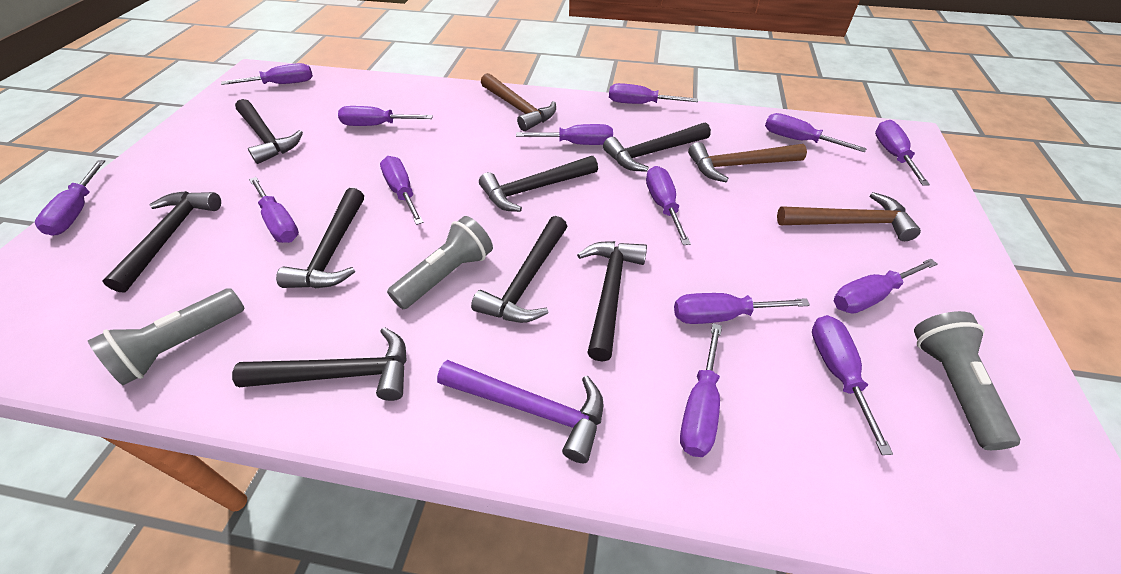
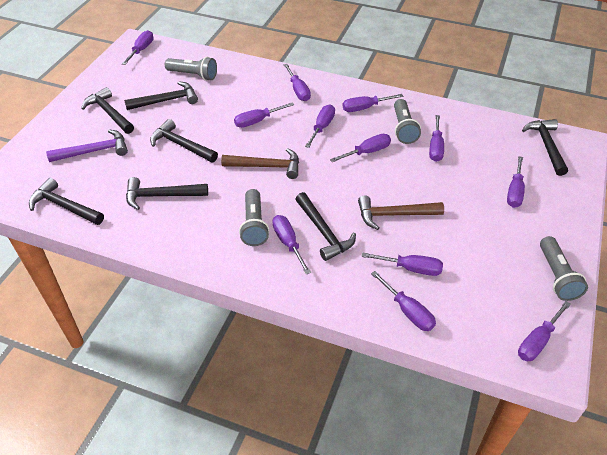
black hammer: [102,191,221,293] [232,327,407,401] [235,99,303,164] [276,188,364,288] [471,216,567,323] [479,156,598,212] [577,241,647,362] [603,122,711,172] = 8 -> [29,178,104,225] [81,87,134,134] [124,81,198,110] [126,177,208,210] [150,119,218,163] [295,192,356,261] [522,119,568,176] = 7
brown hammer: [481,73,556,131] [688,142,807,182] [777,192,921,241] = 3 -> [221,148,299,179] [358,195,444,230] = 2
grey flashlight: [88,288,245,385] [387,216,493,309] [914,311,1020,450] = 3 -> [165,57,217,81] [239,189,270,246] [394,99,421,144] [540,236,588,301] = 4
purple screwdriver: [35,160,105,236] [221,63,313,85] [249,177,299,243] [338,106,433,126] [380,156,424,225] [516,124,613,145] [609,83,698,104] [646,166,691,245] [674,293,810,324] [680,323,722,457] [765,113,867,152] [812,315,893,455] [834,259,937,314] [875,120,930,186] = 14 -> [122,30,153,65] [234,102,294,128] [272,215,311,274] [284,64,311,101] [305,105,335,148] [330,134,391,162] [343,94,403,112] [361,252,443,276] [371,271,436,331] [429,115,444,162] [507,156,525,208] [518,301,571,361] = 12

